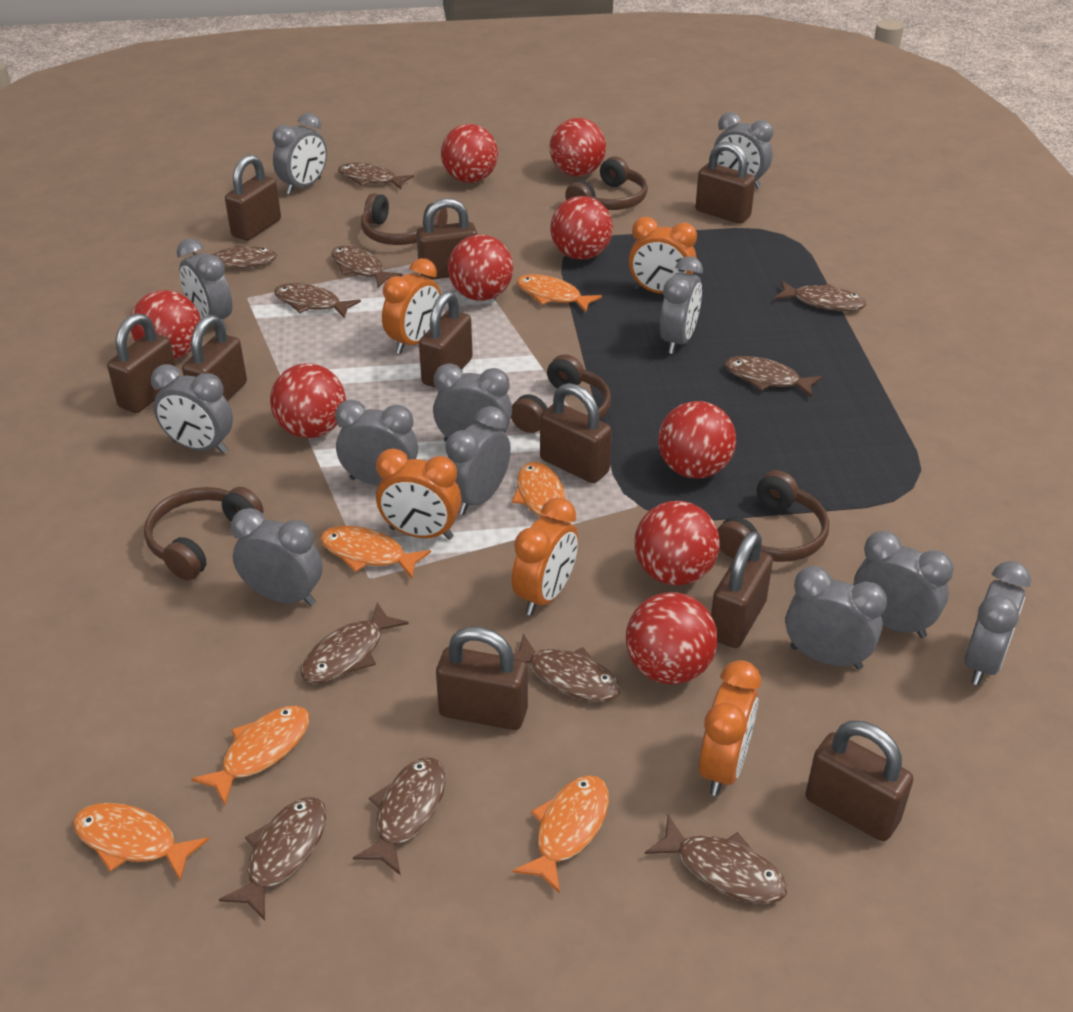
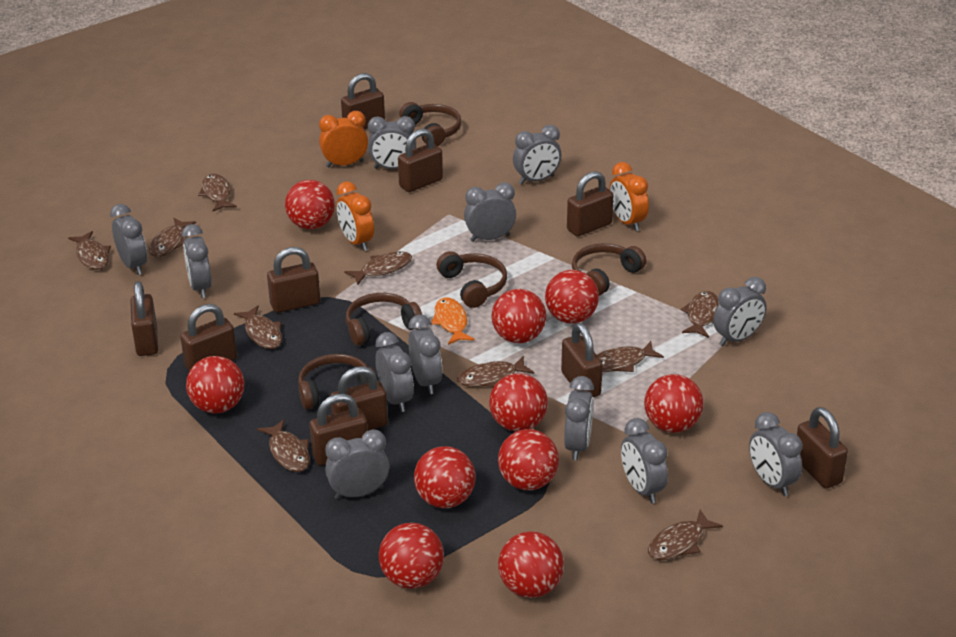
brown fish: [193,245,277,268] [219,797,326,920] [274,283,361,319] [301,602,409,683] [331,246,402,288] [338,162,414,189] [353,757,446,875] [513,634,621,702] [645,815,788,904] [725,356,822,398] [775,281,867,311] = 11 -> [68,231,111,270] [149,218,196,257] [198,174,237,212] [234,305,282,349] [257,420,310,472] [344,251,412,285] [457,356,534,387] [597,341,664,372] [648,509,723,560] [681,291,719,338] = 10
orange clock: [376,448,462,540] [382,258,441,354] [512,497,578,615] [628,217,697,294] [699,660,761,796] = 5 -> [319,111,368,167] [336,181,374,251] [609,162,649,231] = 3
orange fish: [73,803,209,882] [191,706,309,805] [320,526,431,579] [512,462,577,529] [513,775,609,894] [516,274,602,313] = 6 -> [431,297,475,345] = 1
red ball: [131,290,201,359] [270,363,346,438] [441,124,498,183] [448,235,513,301] [550,118,606,176] [550,196,613,260] [626,592,717,685] [635,501,720,585] [658,401,736,479] = 9 -> [186,356,244,414] [285,180,335,229] [379,523,444,589] [414,446,476,508] [489,373,548,432] [492,289,546,343] [498,429,559,490] [498,531,564,598] [545,270,599,324] [644,374,703,433] = 10

